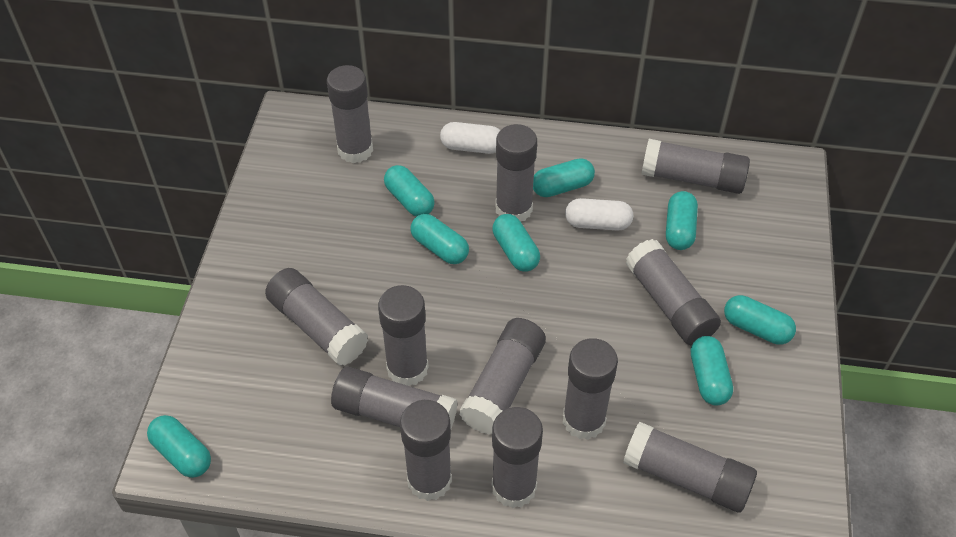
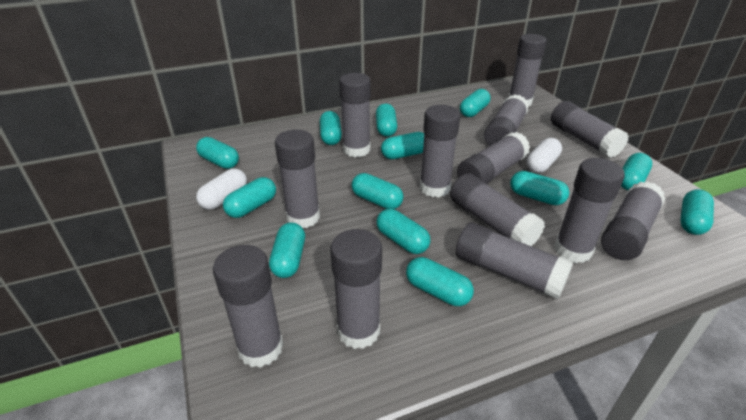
grey glue stick: [265,268,368,366] [327,65,373,163] [331,367,457,429] [378,285,429,386] [400,400,452,501] [459,318,546,435] [492,407,543,508] [495,124,537,222] [563,338,618,440] [623,422,757,512] [625,239,721,345] [641,139,750,194] = 12 -> [213,245,283,368] [275,130,320,228] [330,229,382,349] [339,73,371,157] [420,105,460,197] [450,173,545,246] [456,222,573,299] [457,132,530,184] [484,94,529,146] [509,34,547,106] [551,101,629,158] [554,158,625,263] [601,181,665,260] = 13
turquoise capsule: [147,415,211,478] [384,165,435,216] [411,214,469,264] [492,214,540,271] [533,158,595,197] [666,191,698,250] [691,336,733,405] [724,295,796,345] = 8 -> [196,137,239,169] [223,177,276,218] [269,222,305,278] [320,111,342,145] [351,173,404,209] [376,103,397,137] [376,209,431,254] [381,132,424,159] [406,257,474,306] [460,89,491,117] [510,171,569,205] [621,153,652,190] [680,189,714,235] = 13

